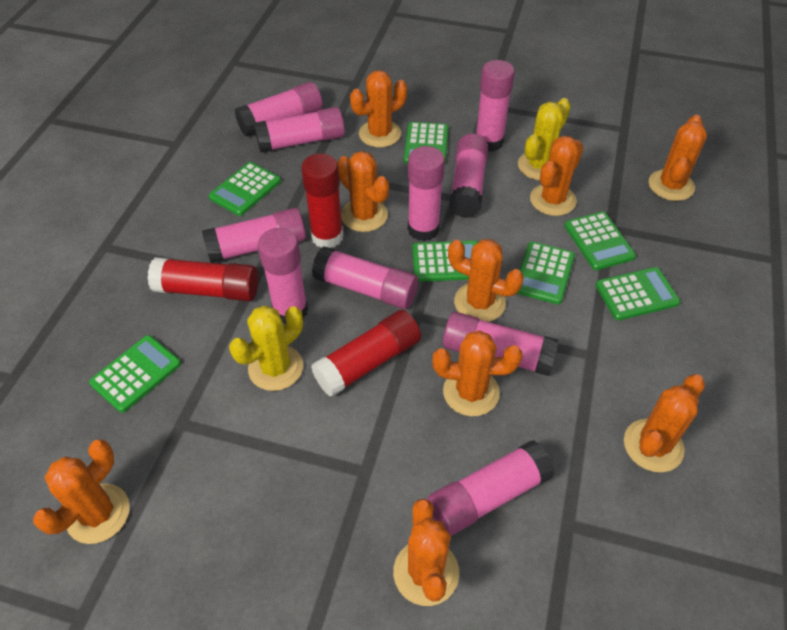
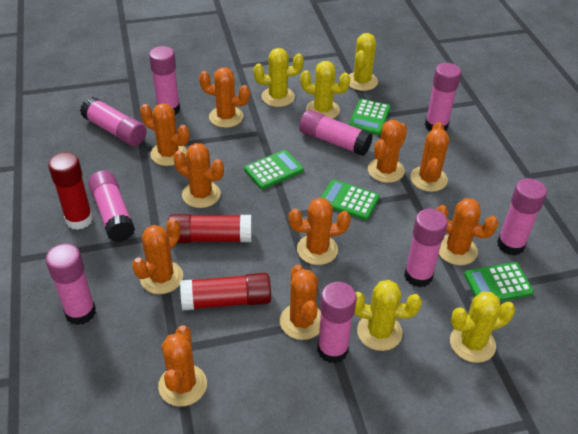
green calculator: [89,335,181,413] [209,162,281,216] [404,122,449,164] [412,241,478,282] [517,242,575,304] [565,212,636,270] [596,267,680,320] = 7 -> [244,150,304,190] [321,179,380,220] [349,99,391,135] [464,262,534,301] = 4
orange cactus: [33,440,130,544] [337,151,389,232] [350,70,407,148] [393,499,459,606] [432,330,522,416] [448,239,524,322] [530,136,583,216] [624,374,705,472] [649,115,707,201] = 9 -> [132,218,183,294] [140,103,189,166] [158,325,207,407] [173,143,224,208] [199,67,250,128] [280,265,321,340] [289,197,351,265] [368,120,407,183] [410,122,449,192] [436,198,498,265] = 10
pink glue stick: [202,208,306,263] [235,82,323,137] [254,107,345,153] [258,228,308,324] [312,246,418,309] [408,146,445,241] [427,440,555,536] [443,312,559,376] [450,134,488,218] [476,60,515,151] = 10 -> [46,244,96,325] [80,97,147,146] [88,170,135,242] [149,46,180,115] [299,110,373,156] [317,282,357,364] [404,209,448,288] [425,63,461,131] [497,178,547,256] = 9
yellow cactus: [229,305,303,391] [518,98,571,181] = 2 -> [253,48,304,107] [300,61,350,119] [349,33,378,91] [354,280,422,351] [450,292,515,363] = 5

